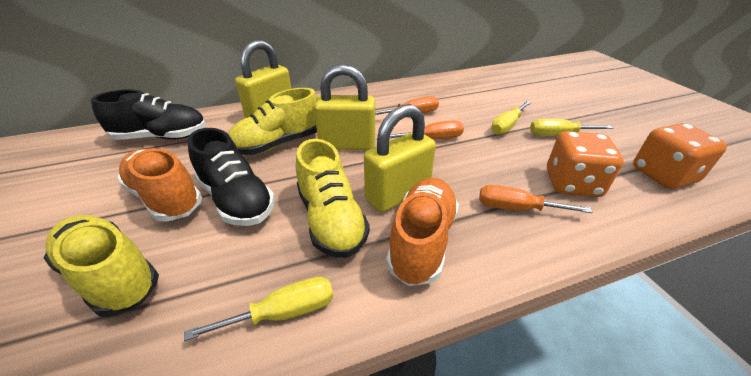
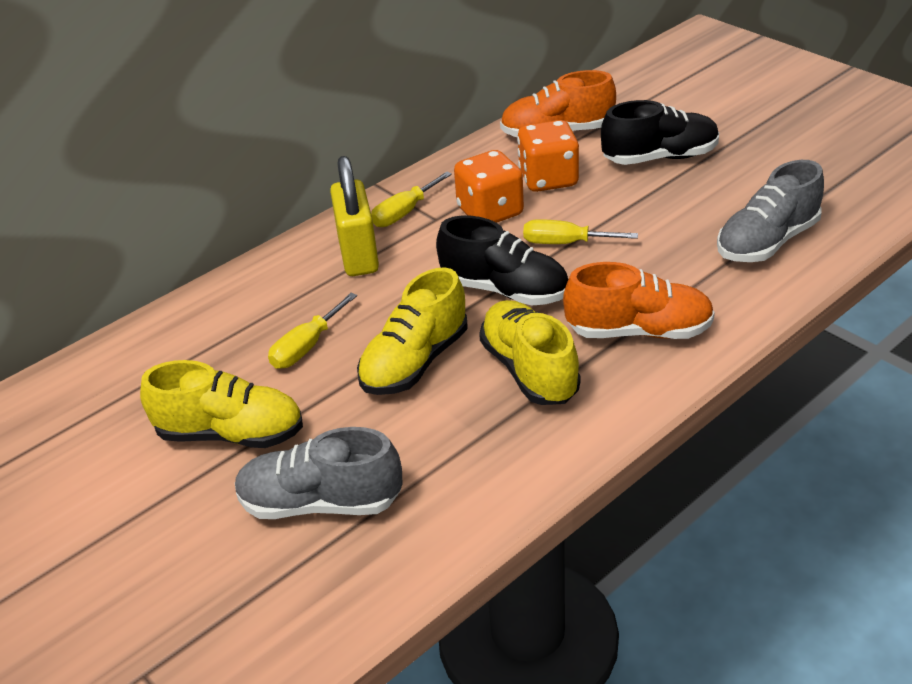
grey shoe: none = 0 -> [235,427,403,519] [717,160,824,262] = 2
orange screwdriver: [375,96,439,115] [390,120,464,139] [479,185,592,213] = 3 -> none = 0
yellow padlock: [235,40,291,118] [314,64,375,150] [364,104,436,213] = 3 -> [330,156,379,276] = 1

